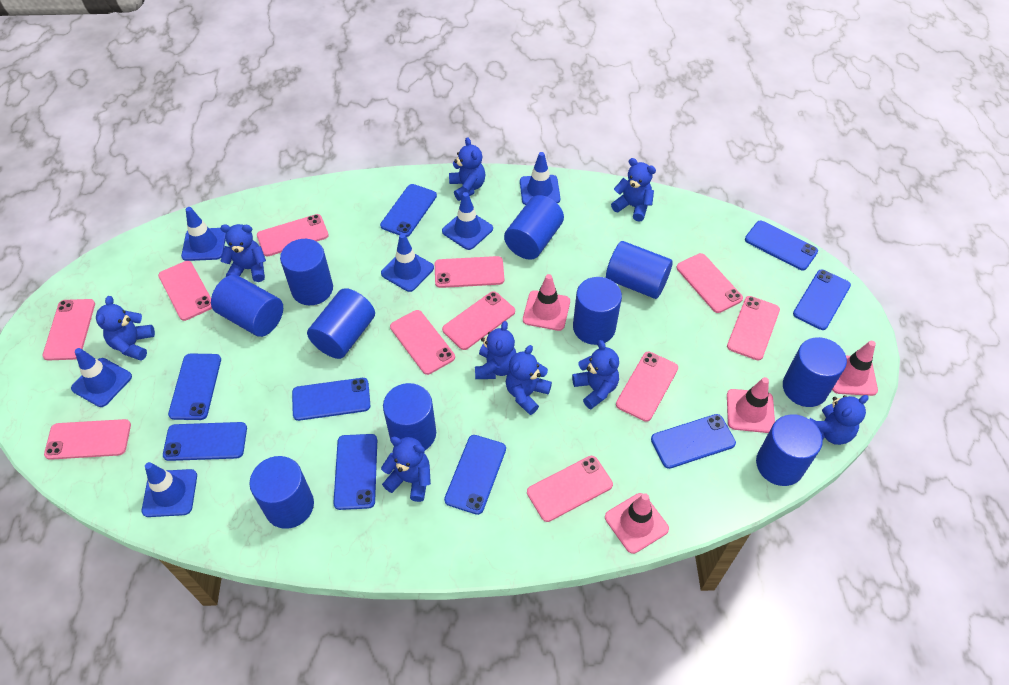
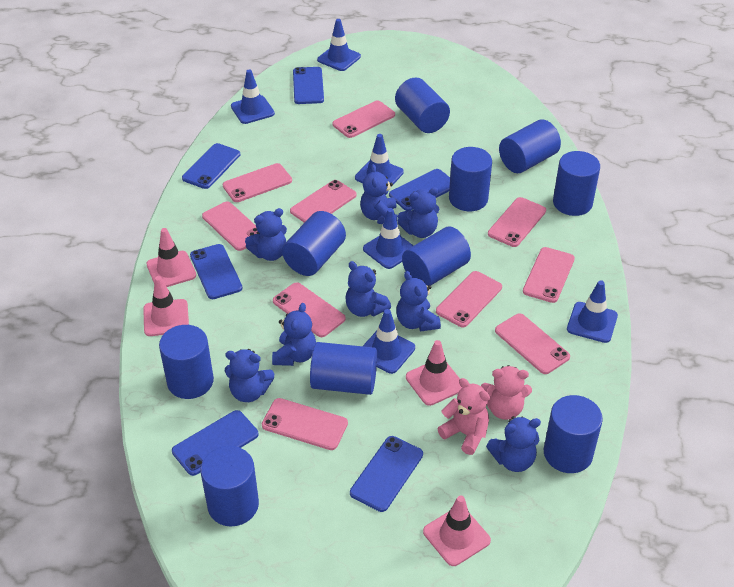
blue phone: [163,422,247,461] [168,353,221,420] [292,378,370,421] [333,434,377,510] [380,184,437,237] [444,435,506,515] [651,414,736,469] [745,221,818,270] [793,270,851,330] = 9 -> [172,410,259,476] [182,143,240,189] [190,244,243,299] [293,67,324,104] [350,436,423,512] [389,169,450,211] = 6
blue teddy bear: [96,296,155,361] [220,224,266,282] [381,437,431,502] [449,137,486,201] [475,321,516,379] [506,345,552,415] [572,340,619,409] [611,158,656,222] [809,395,869,445] = 9 -> [225,349,274,402] [245,208,287,261] [272,303,316,366] [345,261,391,317] [360,164,398,224] [396,271,441,331] [397,187,439,238] [486,416,541,472] = 8
pink phone: [42,299,95,361] [44,419,131,460] [158,261,212,321] [257,214,329,256] [390,310,455,375] [435,256,504,288] [442,291,515,350] [527,456,613,522] [616,352,678,422] [676,253,743,313] [727,296,780,360] = 11 -> [202,201,260,251] [222,163,292,202] [262,398,348,450] [273,282,346,337] [290,180,357,223] [332,100,395,138] [436,271,502,327] [488,197,546,247] [495,313,570,374] [523,247,575,303] = 10
pink teddy bear: none = 0 -> [437,378,490,455] [481,365,532,420] = 2

